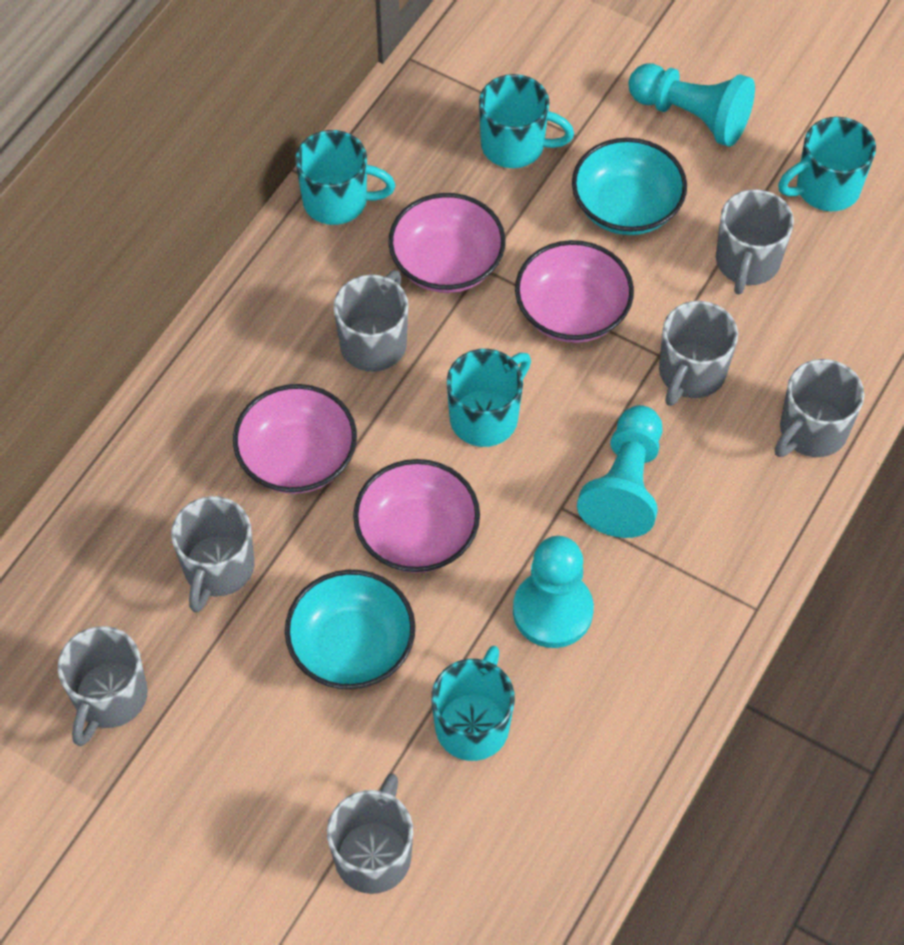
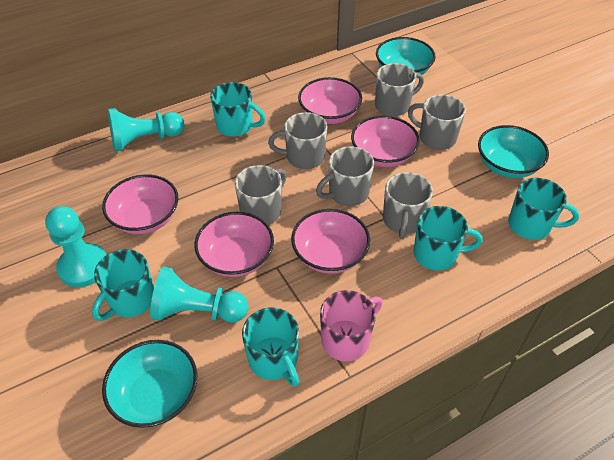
grey mug: [57,626,148,746] [171,496,254,613] [327,773,413,894] [333,270,409,372] [659,301,738,406] [716,189,794,294] [775,359,865,457] = 7 -> [235,165,286,225] [268,112,327,169] [316,146,374,206] [375,63,424,116] [383,172,433,239] [408,95,466,150] = 6
pink bowl: [233,384,357,494] [353,459,480,573] [388,193,506,293] [515,240,634,343] = 4 -> [102,174,178,234] [194,212,274,277] [291,209,370,274] [298,77,362,124] [351,116,420,167] = 5
pink mug: none = 0 -> [320,290,383,362] = 1
turquoise bowl: [285,570,415,689] [572,138,687,235] = 2 -> [102,340,197,428] [376,37,436,75] [478,125,549,178] = 3

